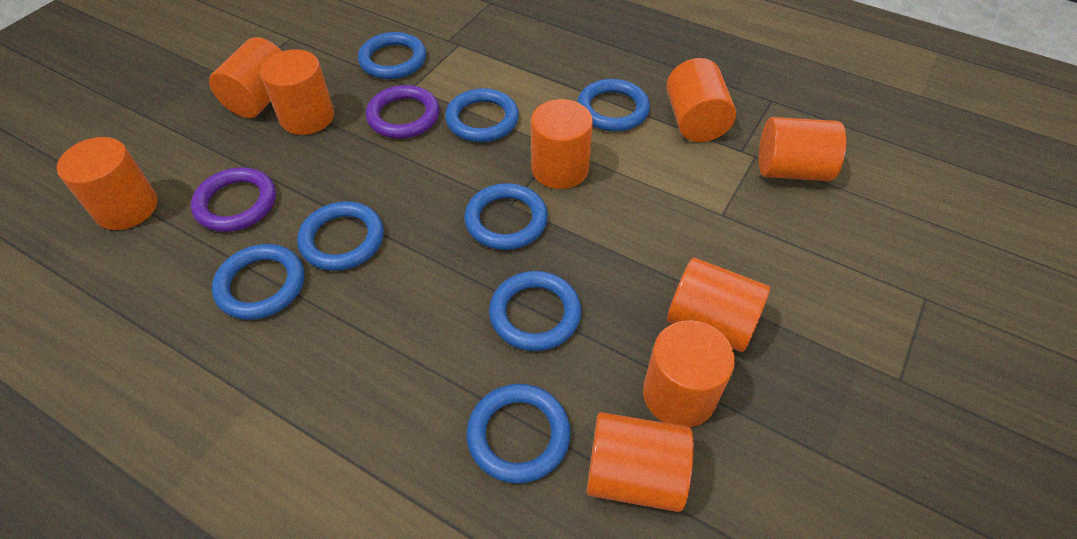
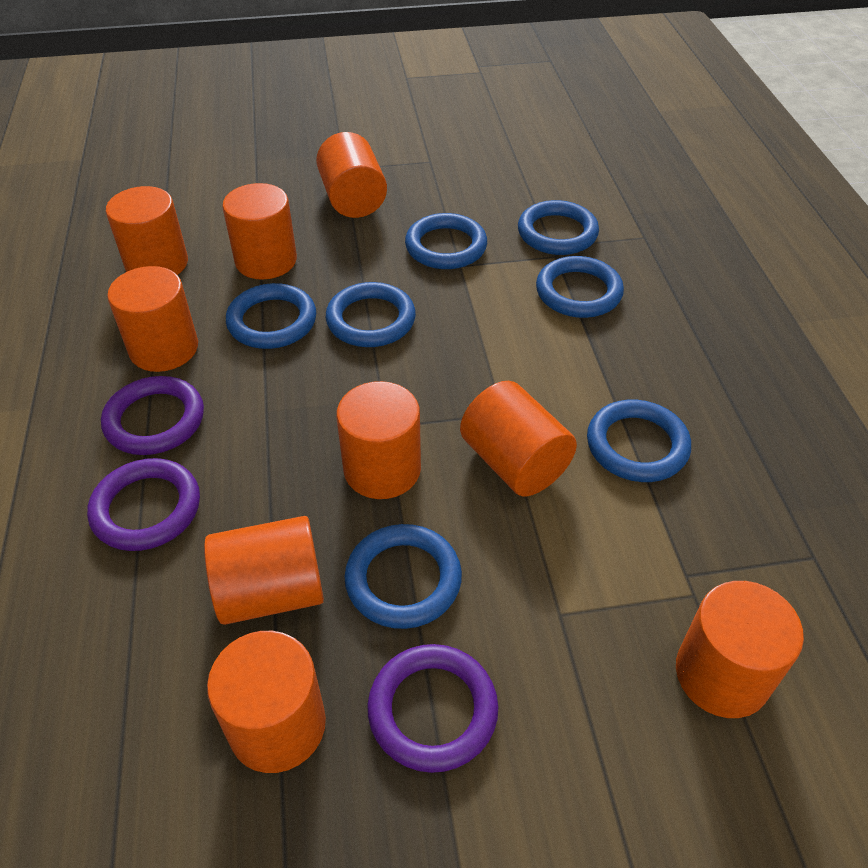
blue ring: [212,244,304,320] [297,201,384,271] [358,32,426,79] [445,88,519,142] [464,183,548,250] [466,384,571,484] [489,271,581,351] [577,79,650,131] = 8 -> [226,283,316,349] [326,282,416,347] [344,524,462,629] [405,213,487,269] [518,200,599,255] [536,256,624,318] [587,400,691,482] = 7
purple ring: [191,168,276,232] [366,85,440,139] = 2 -> [87,458,200,551] [101,376,204,455] [367,644,498,773] = 3

